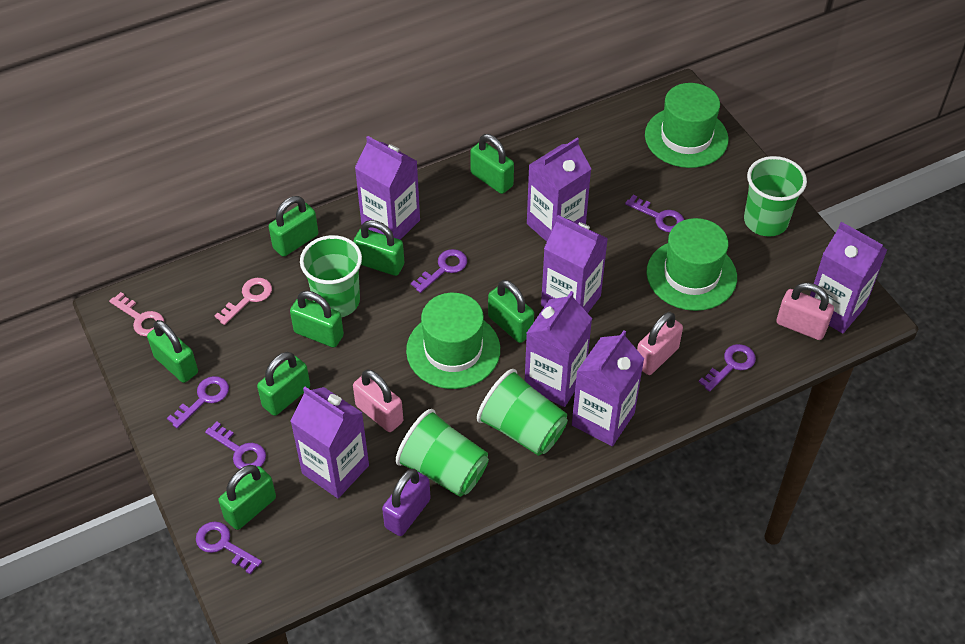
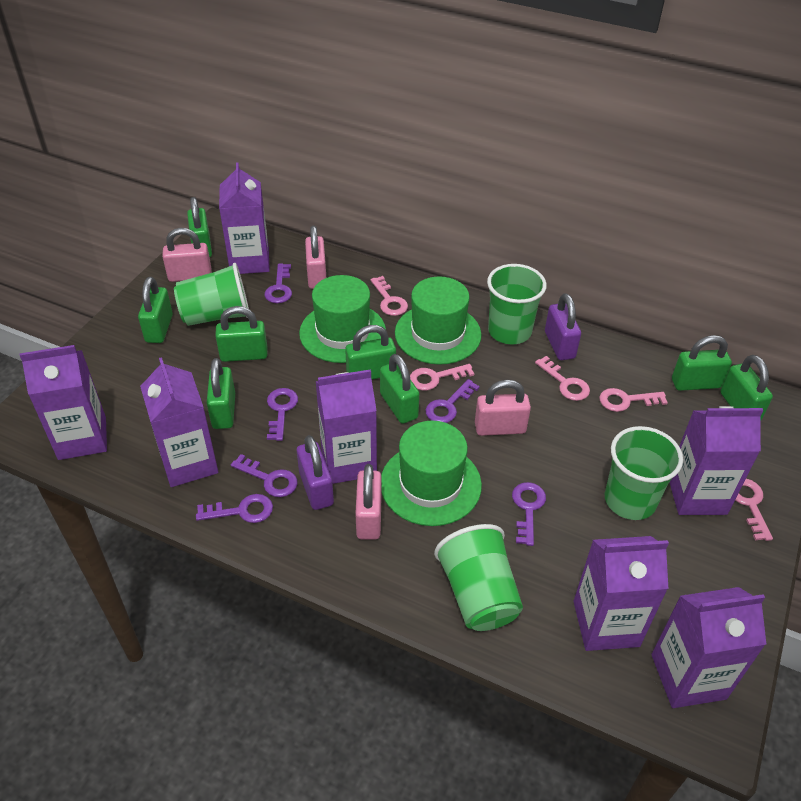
pink key: [109,292,164,336] [214,278,272,325] = 2 -> [370,276,408,316] [410,364,474,390] [535,356,590,401] [599,388,668,412] [735,479,773,541] = 5
pink padlock: [353,369,403,432] [637,312,683,375] [776,283,834,340] = 3 -> [162,228,212,282] [305,226,326,289] [355,464,382,540] [475,380,531,436] = 4
purple padlock: [382,469,431,536] = 1 -> [297,435,334,510] [545,293,581,360] = 2

